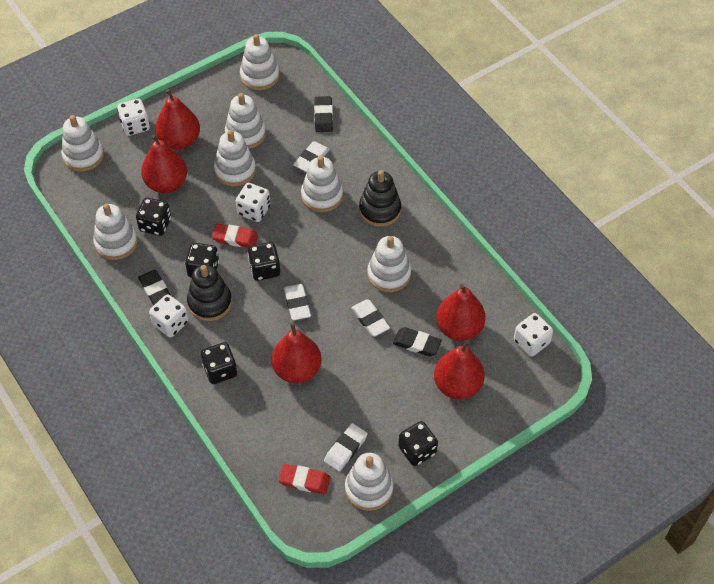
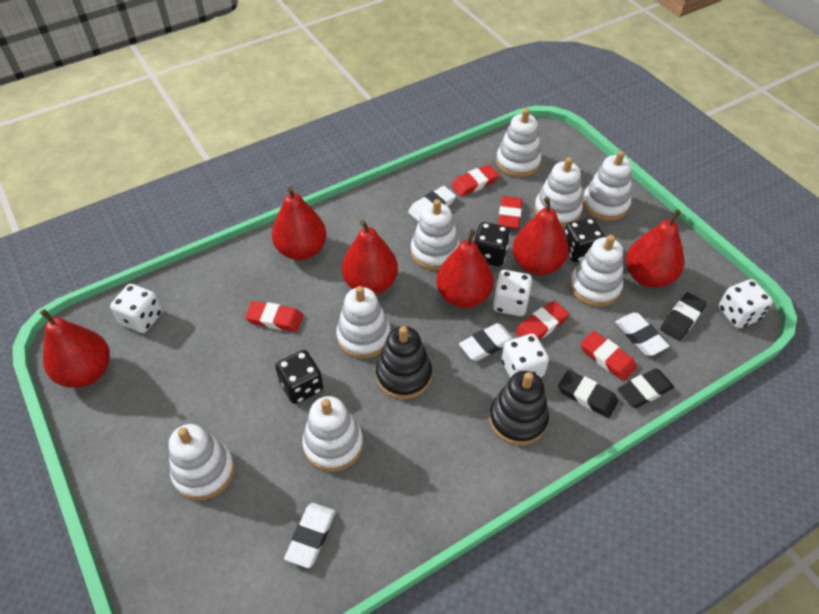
black dice: [136,198,171,236] [185,243,219,278] [201,342,237,384] [248,242,280,281] [398,421,438,466] = 5 -> [275,350,323,404] [474,222,510,267] [564,218,605,262] = 3
red eraser: [212,224,258,248] [278,464,330,494] = 2 -> [245,301,303,332] [451,164,499,197] [498,196,522,229] [515,301,569,340] [581,331,637,381] = 5
red pear: [141,135,187,193] [155,89,200,150] [271,323,322,383] [434,340,485,399] [436,284,486,341] = 5 -> [40,309,110,388] [272,187,326,260] [342,220,398,294] [436,229,494,308] [513,197,569,275] [626,210,684,288] = 6

